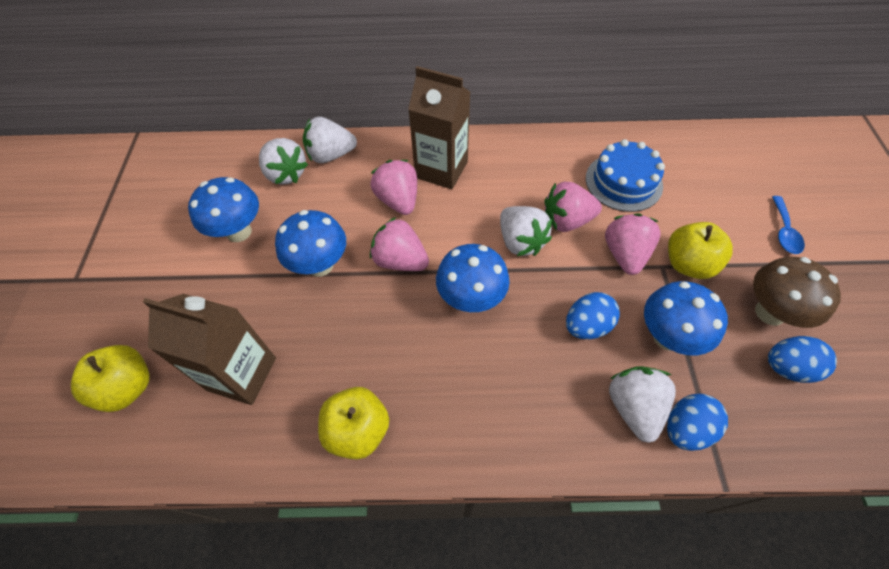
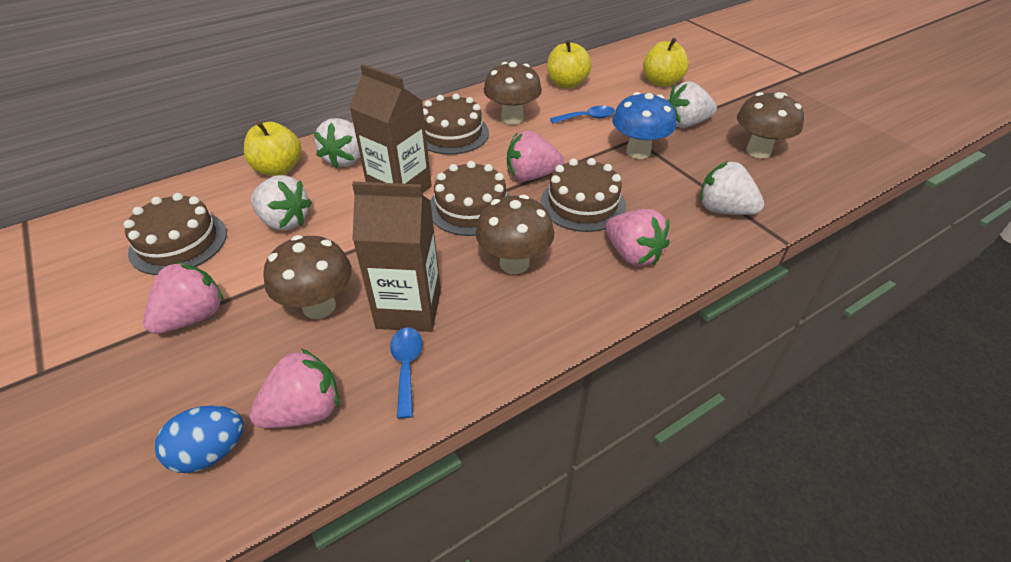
blue cake: [586,139,665,212] = 1 -> none = 0
blue egg: [566,292,620,339] [667,393,728,451] [768,336,837,383] = 3 -> [155,405,244,473] = 1
blue mushroom: [188,177,259,242] [275,210,346,277] [436,244,510,312] [644,281,728,355] = 4 -> [612,92,676,159] = 1
blue spoon: [772,196,805,254] = 1 -> [390,327,423,419] [550,106,615,123] = 2
brown cake: none = 0 -> [123,193,227,275] [423,93,489,155] [430,161,510,236] [541,158,626,232] = 4
brown mushroom: [753,257,841,328] = 1 -> [263,235,352,319] [476,195,554,274] [484,61,542,125] [737,92,804,158] = 4

